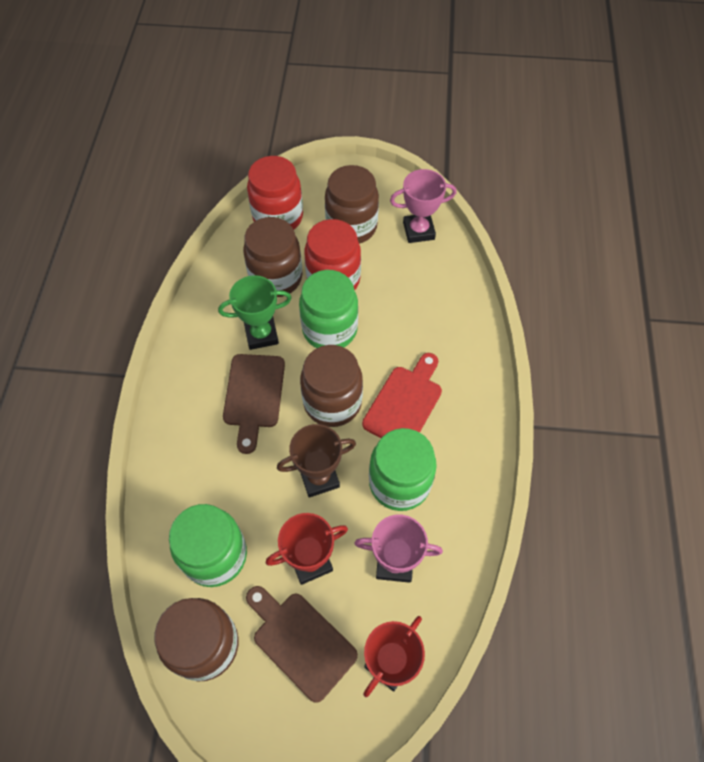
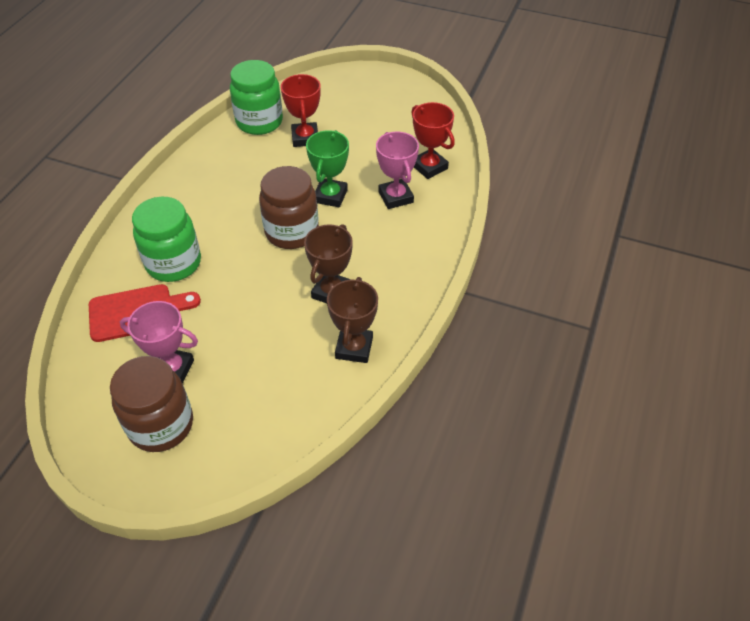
brown cutting board: [223,354,285,454] [246,586,358,703] = 2 -> none = 0
brown jar: [155,598,239,681] [243,217,302,297] [300,345,363,427] [325,165,379,244] = 4 -> [110,356,193,452] [259,166,319,249] = 2
brown trophy: [277,424,356,497] = 1 -> [304,224,353,303] [327,277,378,363] = 2
green jar: [169,504,247,587] [299,270,358,348] [369,428,437,511] = 3 -> [132,197,201,282] [230,60,283,135] = 2
red jar: [247,156,303,230] [304,219,361,290] = 2 -> none = 0

